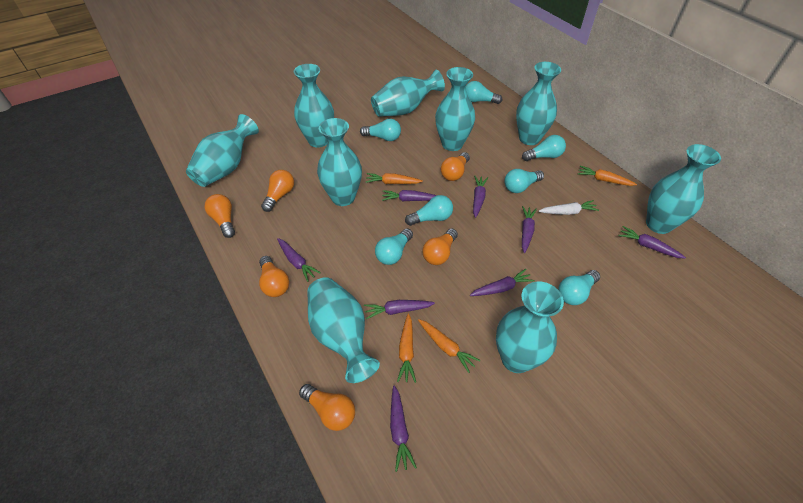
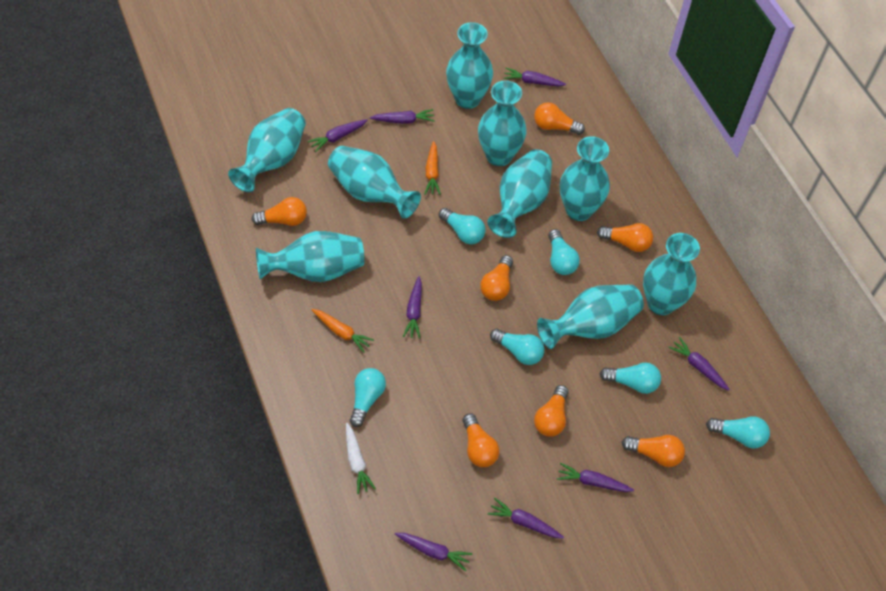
orange carrot: [366,173,423,184] [397,314,416,383] [418,319,480,373] [578,166,637,186] = 4 -> [312,309,374,353] [425,141,441,195] = 2
orange light bulb: [204,194,235,238] [259,256,289,297] [261,170,294,212] [299,384,355,431] [422,228,458,265] [441,152,470,181] = 6 -> [251,197,307,226] [463,413,500,467] [480,255,513,301] [534,103,585,135] [534,385,568,437] [597,223,653,252] [621,435,685,467] = 7
turquoise light bulb: [360,119,401,141] [375,228,413,265] [405,195,453,226] [465,81,502,104] [505,169,544,193] [522,135,566,161] [558,270,600,305] = 7 -> [350,368,386,427] [439,208,485,244] [490,329,545,365] [548,229,580,275] [600,362,661,394] [706,416,770,448] = 6

